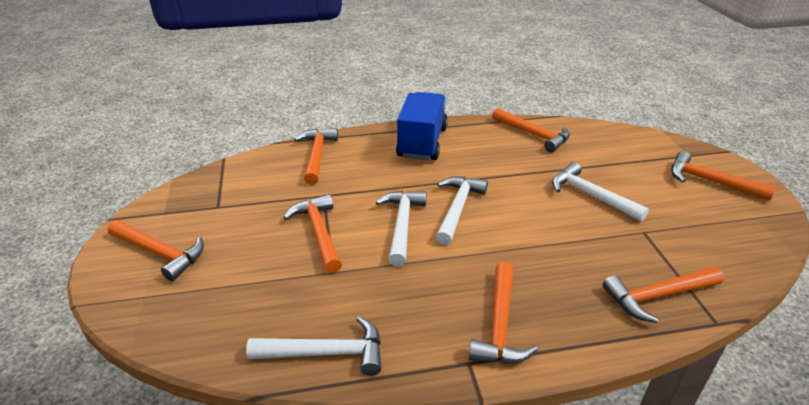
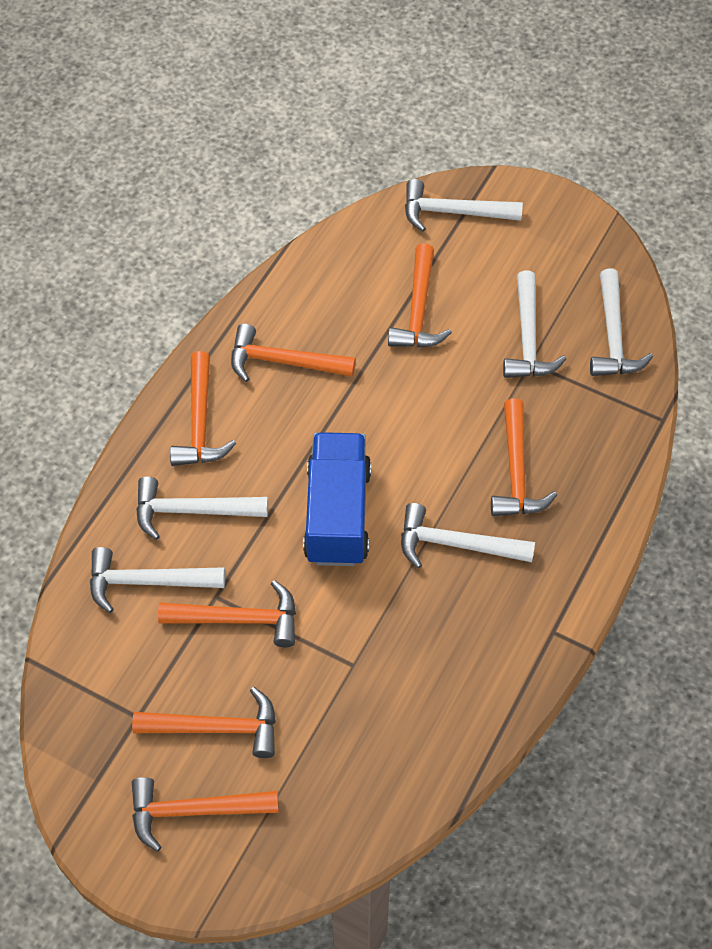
white hammer: [246,316,381,376] [376,191,427,266] [436,177,488,245] [552,162,649,222] = 4 -> [90,547,225,613] [136,477,268,540] [401,503,535,569] [405,179,523,232] [503,270,566,378] [590,269,653,376] = 6

